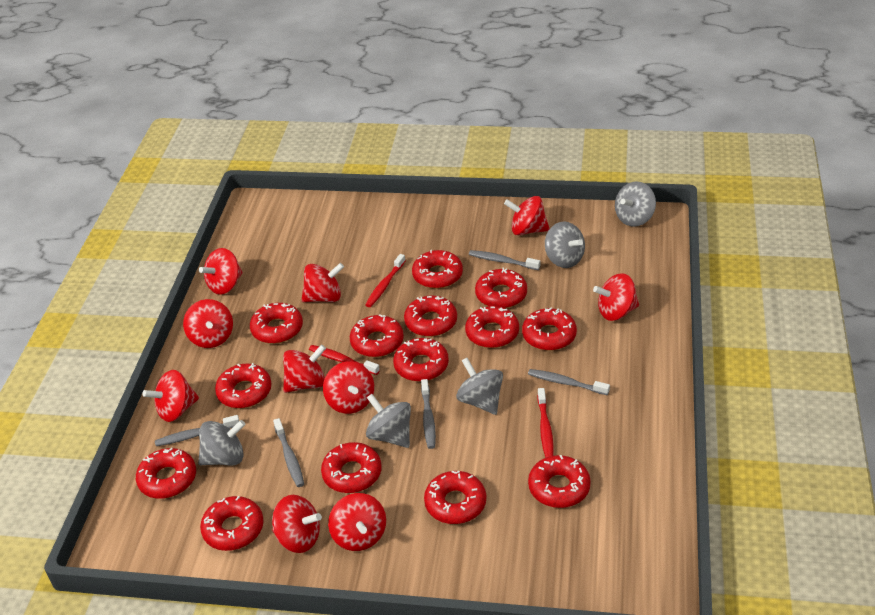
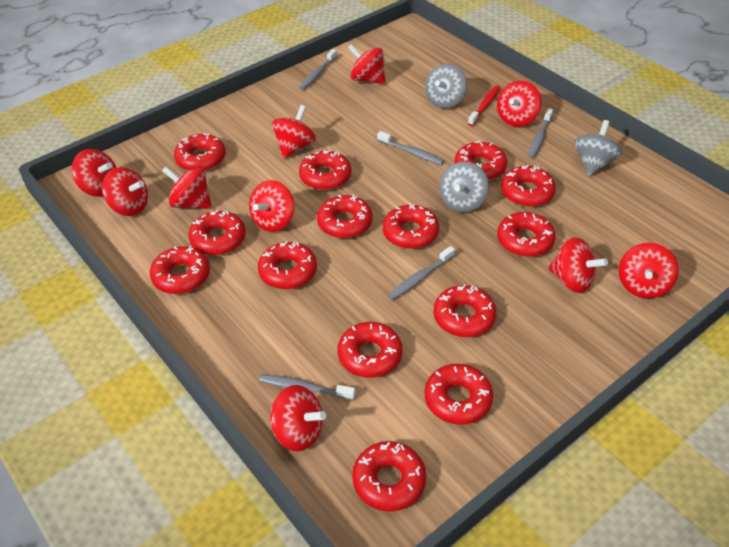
grey spinning top: [198,420,246,466] [366,394,411,448] [456,358,503,415] [545,222,585,268] [615,182,656,227] = 5 -> [425,63,467,108] [439,161,489,212] [574,120,622,176] = 3
red toothbrush: [309,345,380,375] [365,254,405,307] [537,388,554,458] = 3 -> [468,85,500,126] = 1

